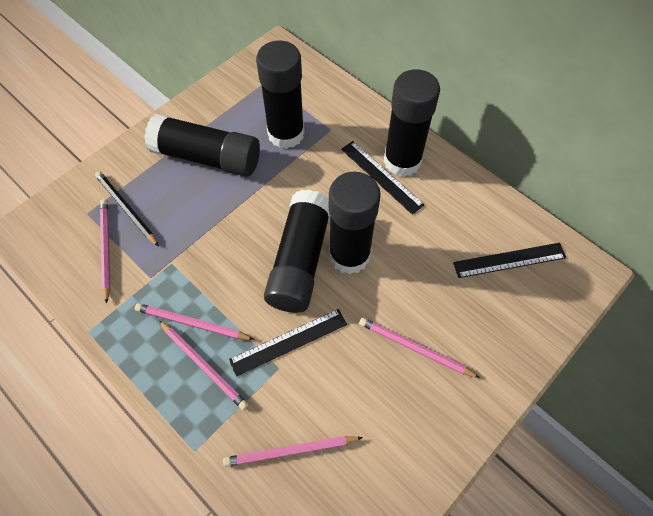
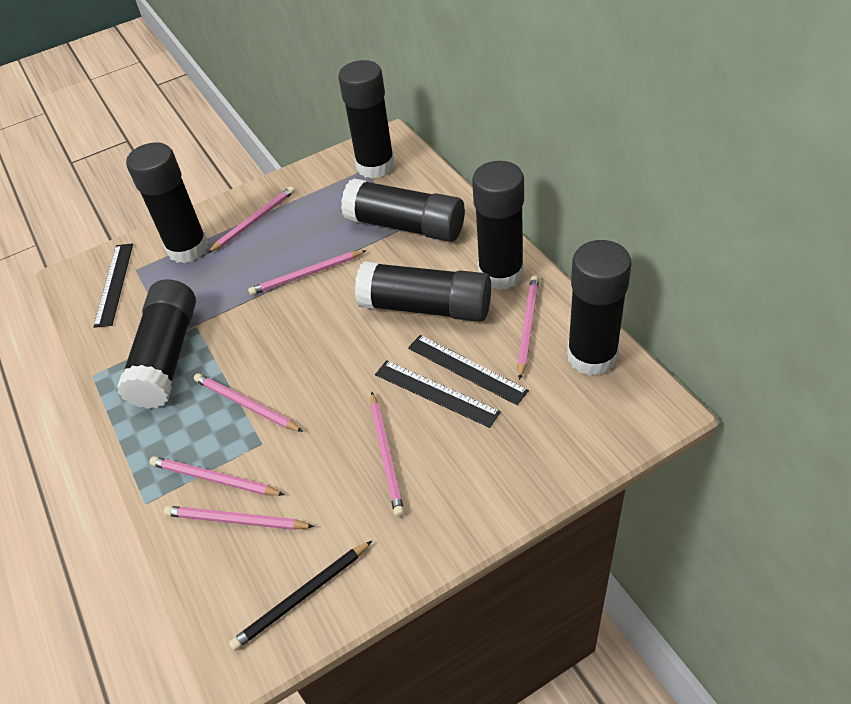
black glue stick: [144,114,260,177] [256,40,305,149] [264,190,330,313] [329,172,381,274] [383,69,440,177] = 5 -> [117,279,196,409] [126,143,209,263] [338,60,395,179] [341,178,465,242] [355,261,491,322] [472,161,524,290] [567,240,632,376] = 7
pink pencil: [100,199,111,304] [135,303,254,340] [159,320,248,410] [223,436,363,467] [359,317,480,378] = 5 -> [149,456,284,496] [164,506,314,530] [194,373,303,432] [208,186,295,253] [248,250,367,295] [370,392,404,517] [517,275,539,380] = 7

